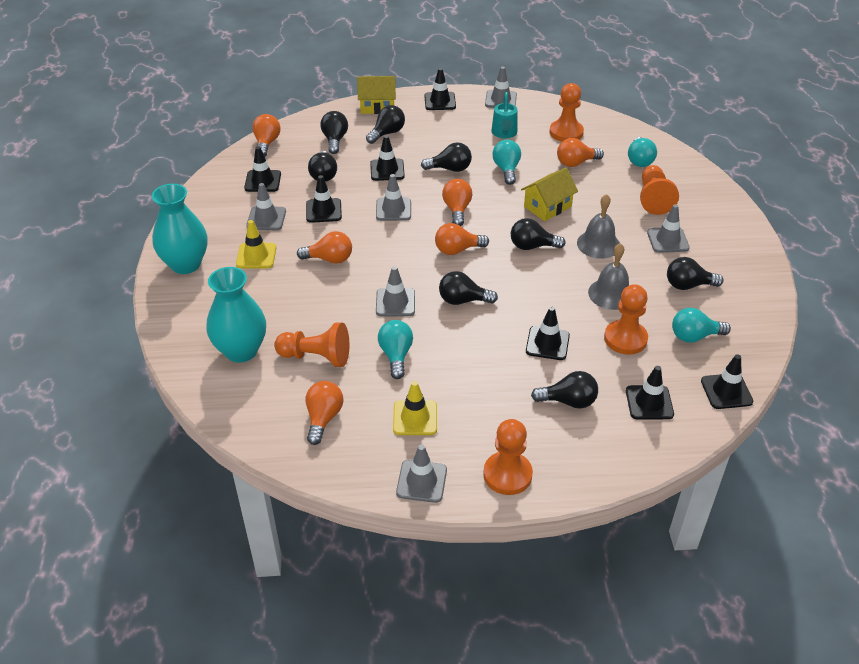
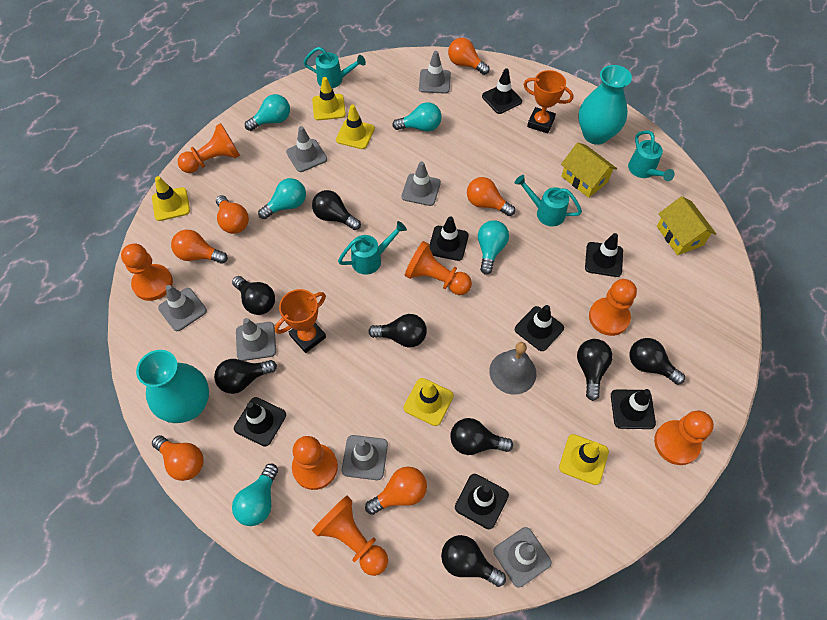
grey bell: [577,194,620,259] [588,243,629,310] = 2 -> [489,342,537,395] = 1
grey traffic cone: [246,183,286,230] [376,174,411,221] [376,266,415,316] [396,445,447,503] [485,66,517,108] [647,204,690,253] = 6 -> [158,285,207,331] [236,318,276,361] [286,126,327,172] [342,435,388,480] [402,161,441,206] [419,51,451,94] [494,527,552,588] = 7
orange pawn: [274,323,349,367] [483,419,533,495] [550,83,584,142] [604,284,648,355] [640,165,679,215] = 5 -> [121,244,173,301] [178,123,240,173] [292,436,338,490] [312,496,388,576] [405,241,472,295] [589,279,637,336] [654,411,714,465] = 7
orange trophy: none = 0 -> [275,289,326,353] [523,70,573,133] = 2
turquoise light bulb: [378,320,413,379] [492,140,521,185] [628,137,657,167] [672,308,731,343] = 4 -> [232,464,278,526] [245,94,290,131] [258,178,306,219] [392,102,442,131] [478,220,509,275] = 5
turquoise watering can: [491,92,517,138] = 1 -> [303,47,366,88] [338,221,407,275] [514,175,582,226] [628,131,675,181] = 4
yellow traffic cone: [236,220,276,268] [393,381,437,435] = 2 -> [152,176,190,221] [312,77,346,120] [336,104,375,149] [404,378,454,426] [559,434,609,485] = 5

